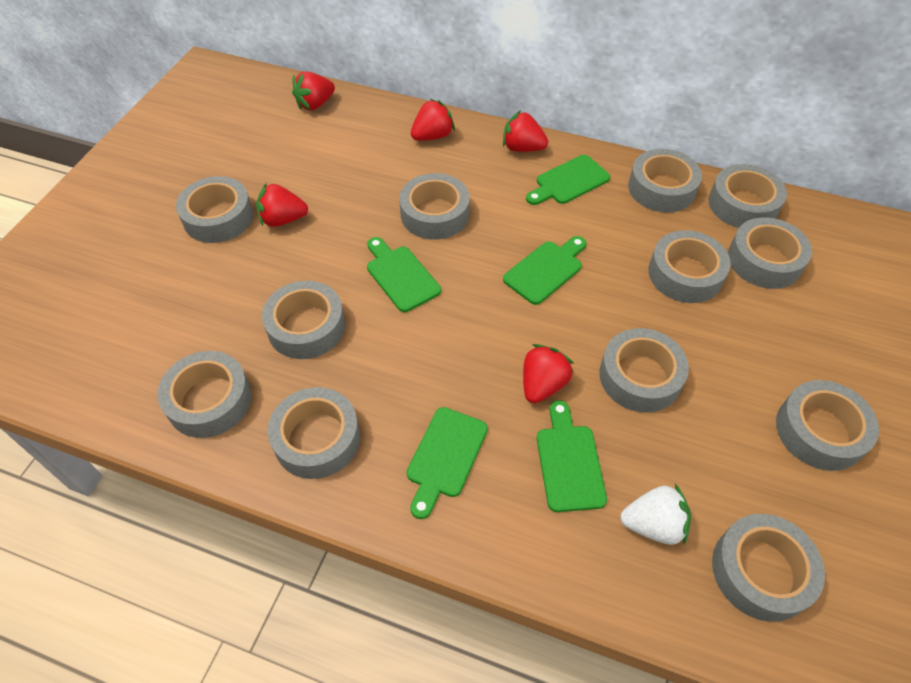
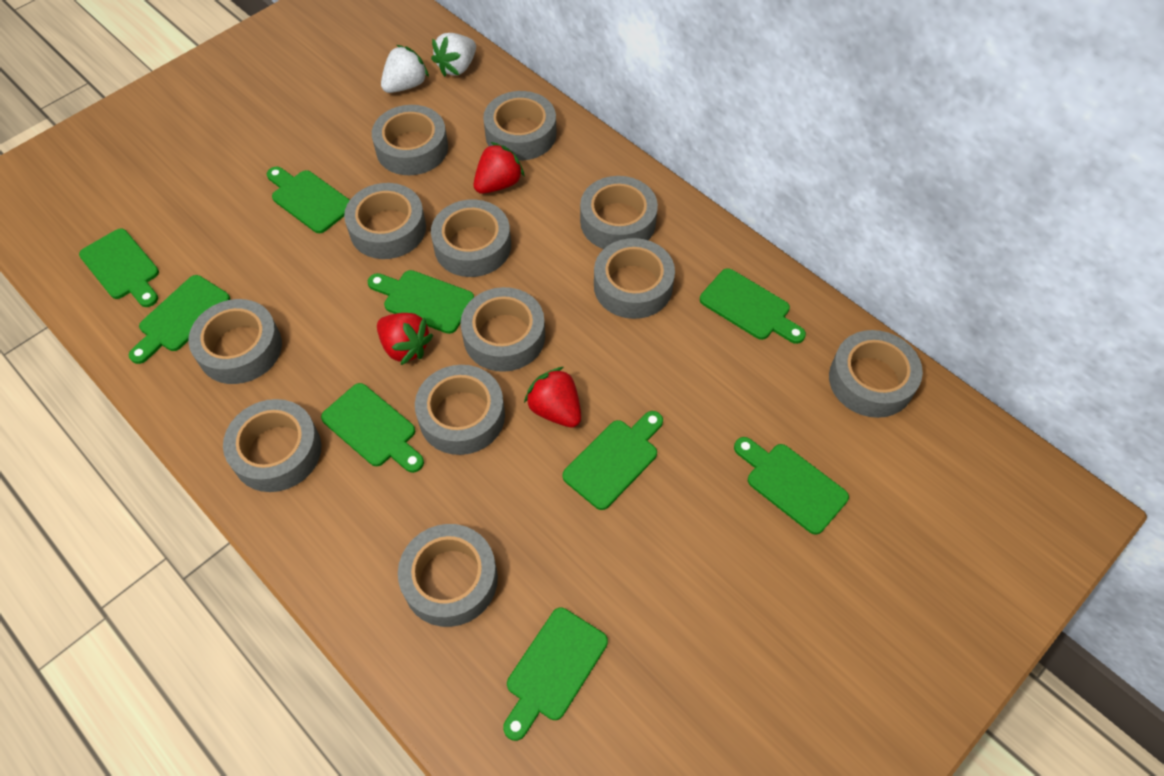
green cutting board: [367,237,441,312] [407,407,488,519] [503,236,586,305] [526,155,610,205] [537,400,607,512] = 5 -> [79,228,159,307] [129,275,230,364] [266,167,350,233] [321,383,424,473] [368,270,474,334] [503,607,608,741] [562,411,663,510] [700,268,806,344] [734,437,849,535] = 9
red strawberry: [256,183,308,227] [292,71,335,110] [411,99,455,141] [503,110,548,152] [523,344,574,403] = 5 -> [377,313,433,365] [474,142,525,194] [524,367,581,428] = 3
white strawberry: [620,484,691,545] = 1 -> [381,45,429,93] [431,33,476,77] = 2

